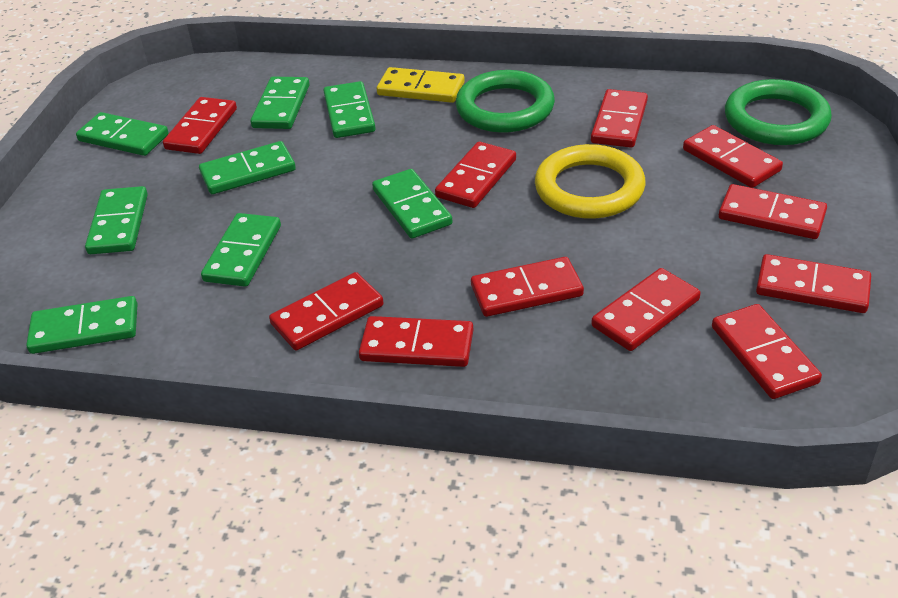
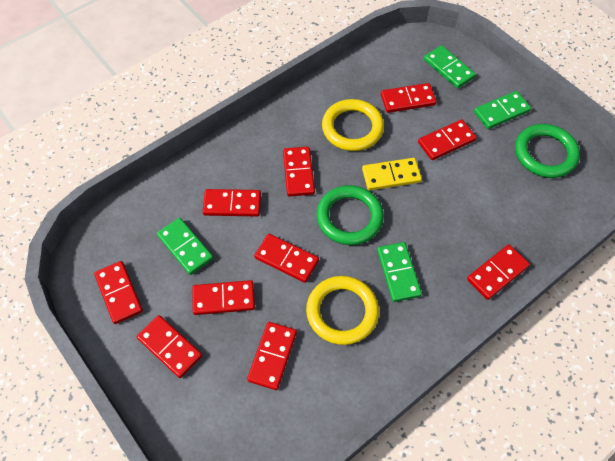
green domino: [26,296,138,354] [76,112,169,156] [85,186,148,254] [199,141,296,194] [201,213,281,287] [251,77,310,129] [323,81,376,138] [372,169,453,238] = 8 -> [157,218,213,275] [377,242,422,302] [424,45,476,89] [474,91,531,129] = 4
red domino: [163,97,237,154] [269,272,384,350] [359,316,473,367] [435,142,516,208] [471,257,584,317] [591,89,648,148] [591,268,701,351] [683,125,783,188] [712,304,822,399] [719,184,827,239] [756,254,871,313] = 11 -> [94,261,143,324] [137,315,202,378] [192,280,255,315] [202,189,261,217] [247,322,297,390] [254,234,319,283] [283,147,315,197] [381,83,437,113] [418,120,477,160] [467,244,530,300] = 10
yellow ring: [535,144,646,219] = 1 -> [306,276,379,345] [322,99,384,151] = 2

